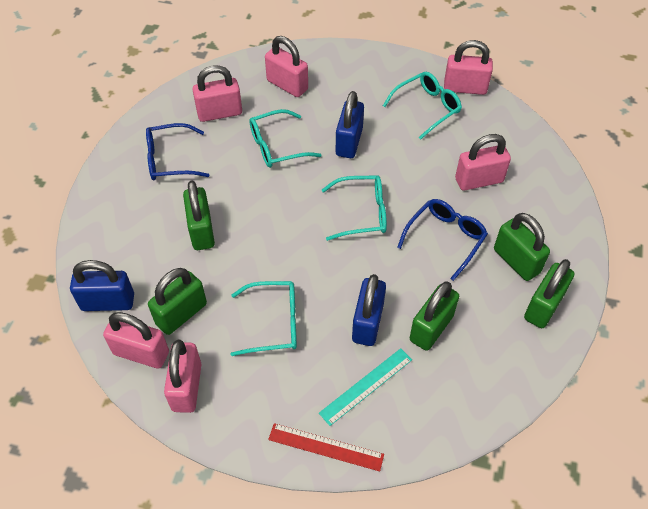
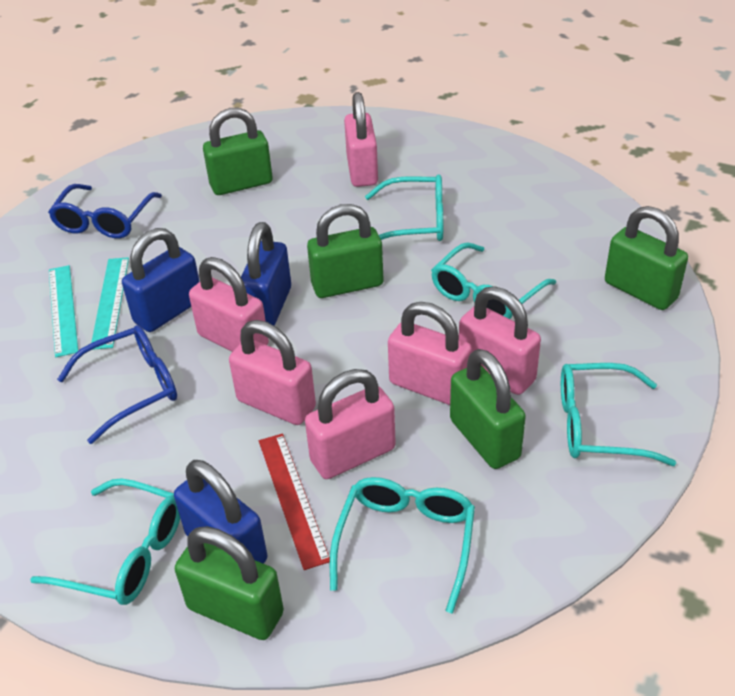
turquoise glasses: [231,281,297,356] [249,109,321,168] [322,175,387,241] [383,72,462,140] = 4 -> [30,478,180,605] [330,477,475,614] [365,175,443,241] [431,242,556,319] [561,363,676,466] = 5
turquoise ruler: [319,348,412,426] = 1 -> [49,265,78,357] [91,257,129,350] = 2

